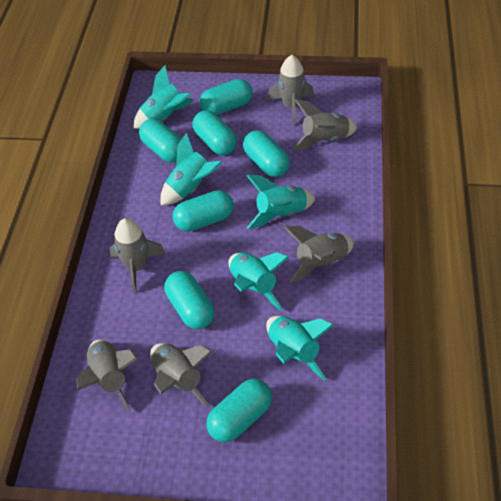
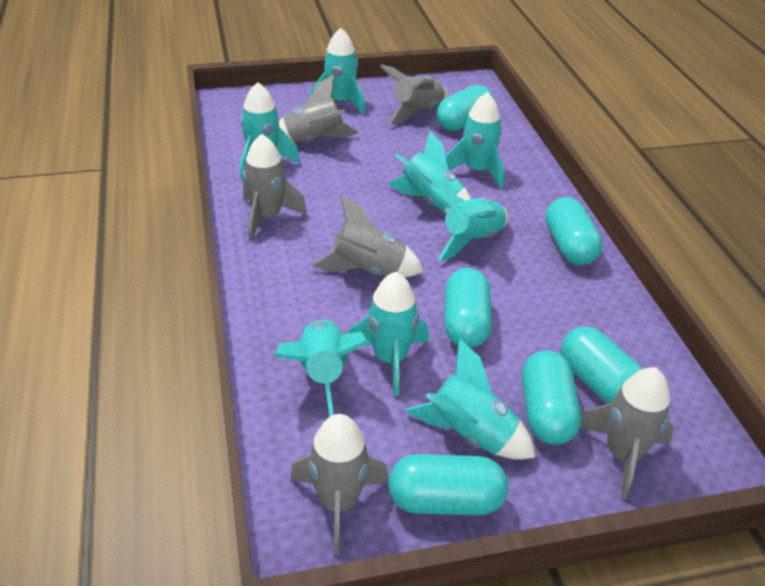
turquoise capsule: [139,119,182,162] [164,271,214,329] [173,190,234,232] [192,110,237,155] [200,79,253,115] [206,379,272,443] [243,130,290,177] = 7 -> [388,454,508,516] [436,85,493,131] [444,268,492,348] [522,350,581,445] [545,197,603,265] [561,326,643,404] = 6
turquoise rocket: [133,65,194,129] [160,133,222,205] [228,252,289,311] [246,174,315,229] [266,316,334,381] = 5 -> [240,82,300,180] [274,320,369,417] [310,28,366,115] [348,272,429,396] [387,131,471,213] [406,339,536,460] [427,186,508,261] [445,92,505,189] = 8

